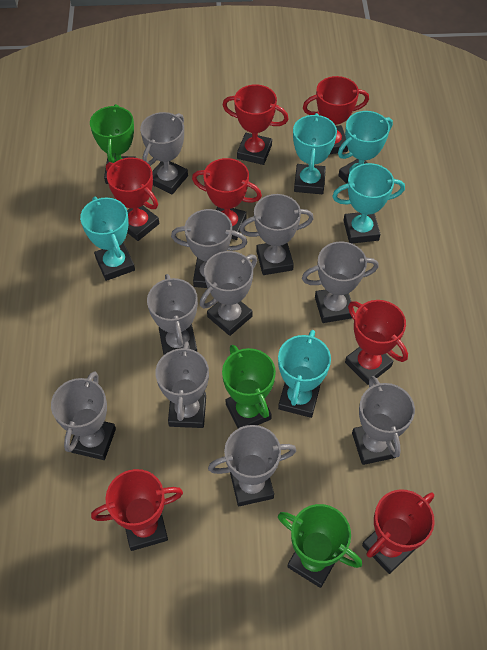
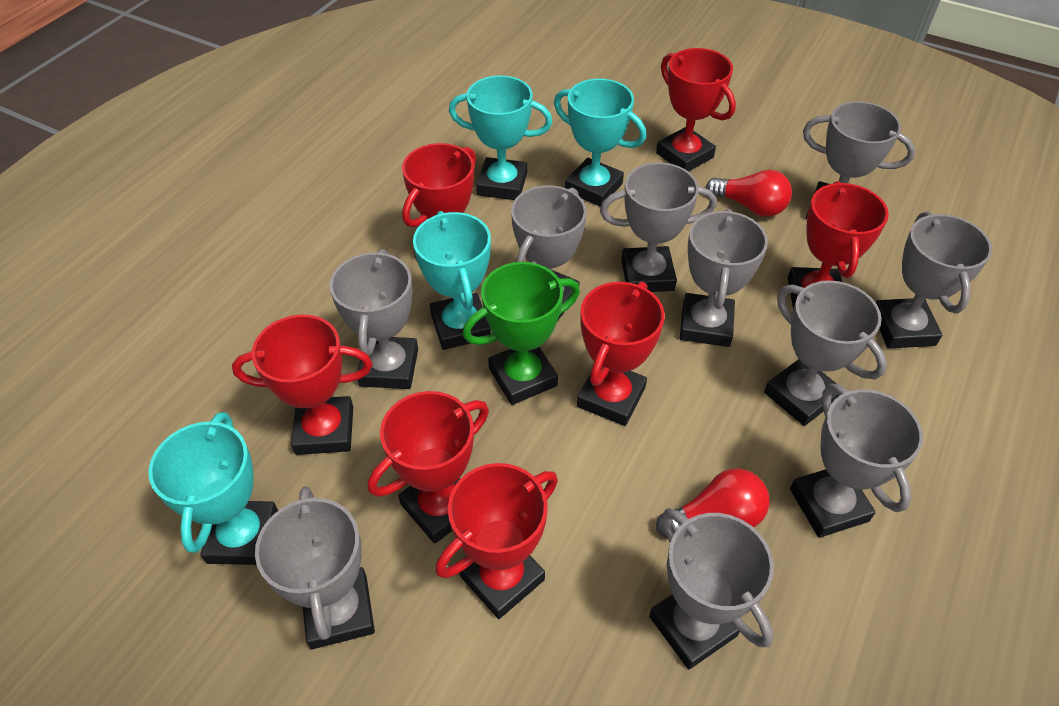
green trophy: [90,104,136,184] [222,345,276,429] [278,504,362,588] = 3 -> [462,262,580,405] = 1
red light bulb: none = 0 -> [656,468,770,539] [706,170,792,217] = 2
turquoise trophy: [80,197,135,281] [278,330,331,418] [293,113,337,194] [332,163,405,244] [338,111,393,184] = 5 -> [148,412,278,565] [413,211,491,350] [449,75,552,200] [554,79,646,207] = 4

